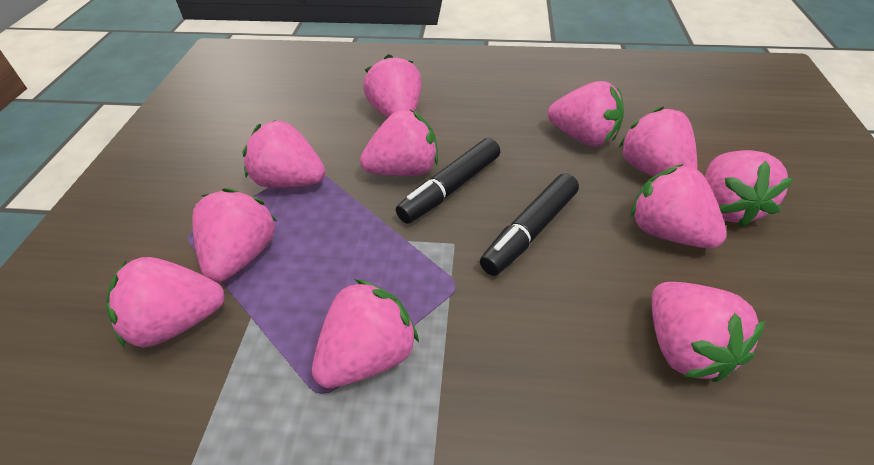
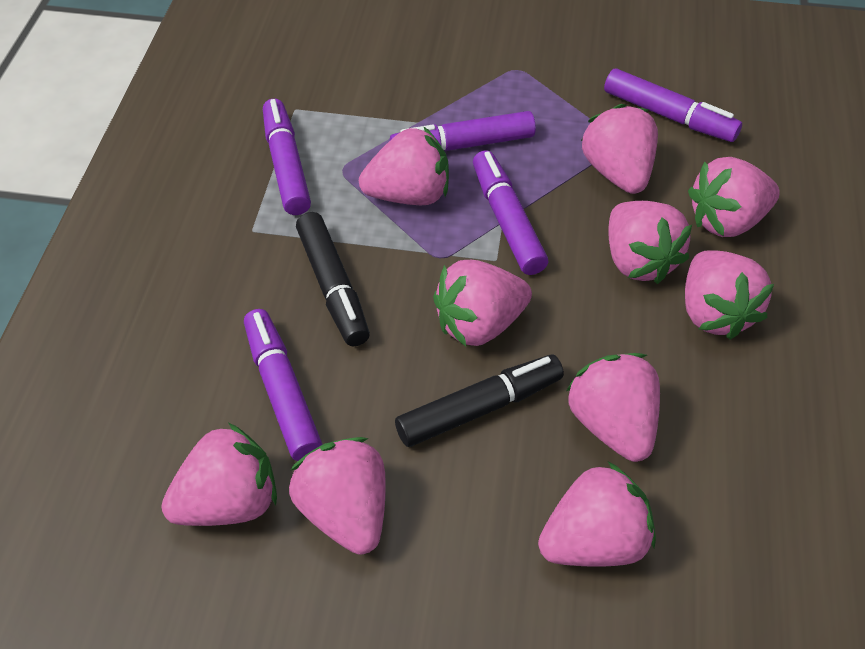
pink strawberry: [106,257,225,348] [192,188,277,282] [243,120,325,188] [312,279,419,388] [360,110,438,176] [363,54,422,118] [548,81,624,147] [619,106,697,177] [630,164,727,248] [652,282,766,382] [705,150,793,227] = 11 -> [161,423,277,526] [289,437,386,555] [359,126,449,205] [433,260,532,346] [538,462,656,567] [566,353,660,462] [581,104,658,194] [608,201,692,284] [685,250,774,340] [688,157,780,237] = 10
purple marker: none = 0 -> [244,309,323,461] [263,99,311,215] [390,111,536,151] [473,150,548,275] [604,69,742,142] = 5

